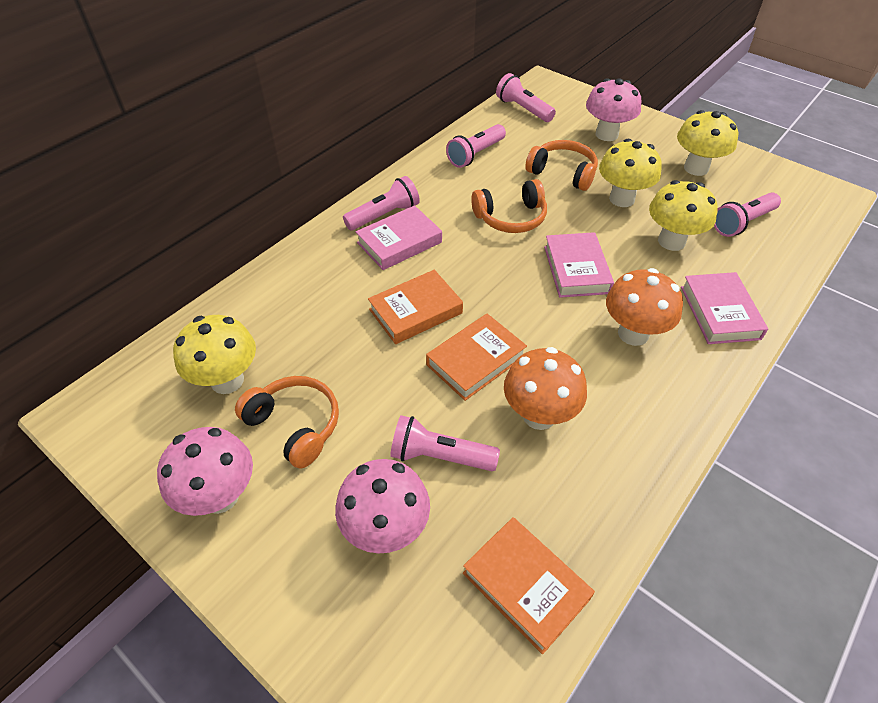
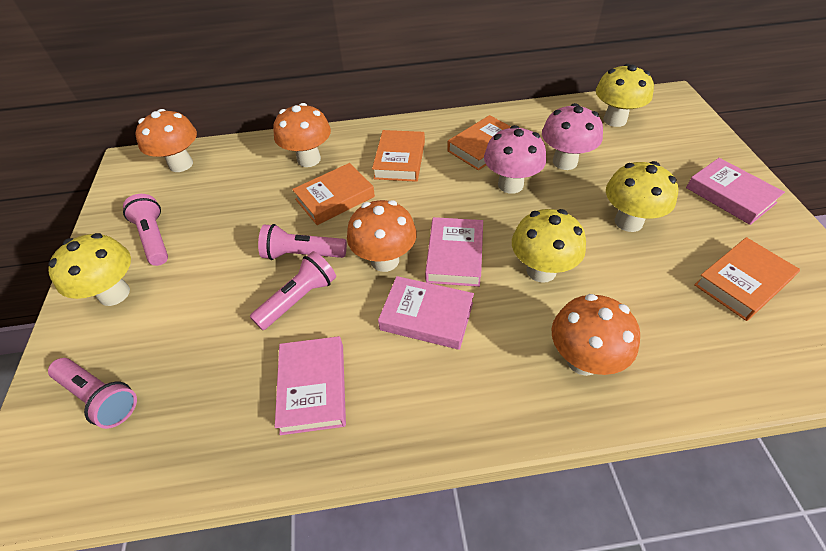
orange book: [368,270,463,344] [426,314,527,401] [463,517,595,654] = 3 -> [292,163,375,225] [372,130,425,182] [447,115,511,170] [694,237,800,321] = 4
orange headphones: [235,376,339,469] [471,179,547,233] [525,140,598,191] = 3 -> none = 0
orange mushroom: [504,347,587,430] [606,268,683,346] = 2 -> [135,109,197,172] [273,103,331,167] [347,200,417,272] [551,294,640,376] = 4
pink book: [356,205,442,270] [544,232,614,298] [681,272,768,344] = 3 -> [275,336,346,435] [378,276,474,350] [425,217,483,287] [686,158,785,225] = 4
pink flashlight: [343,176,420,230] [390,415,500,471] [446,124,506,168] [496,73,556,122] [714,192,781,237] = 5 -> [48,358,137,429] [123,194,168,266] [250,251,336,330] [258,224,347,260] = 4
pink mushroom: [157,427,253,516] [335,459,430,553] [586,78,641,141] = 3 -> [484,125,546,194] [542,103,603,170] = 2

